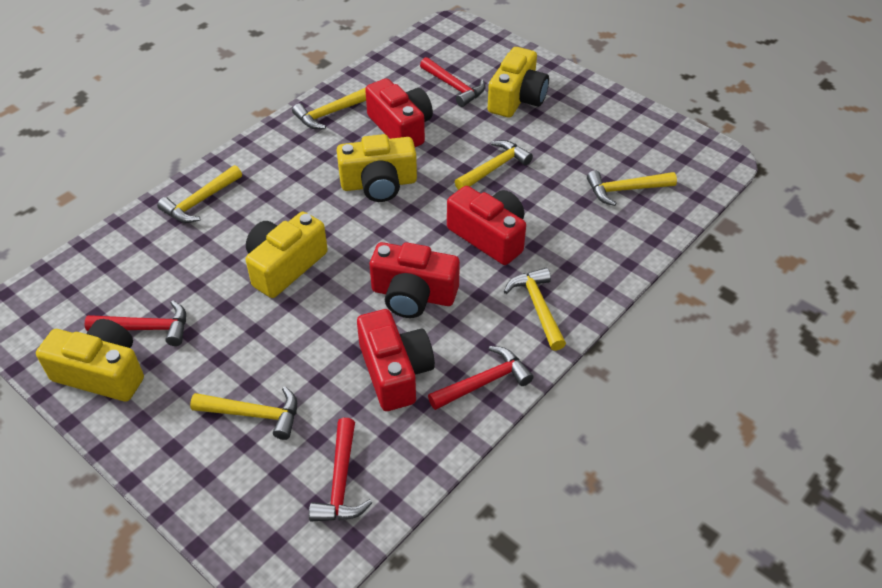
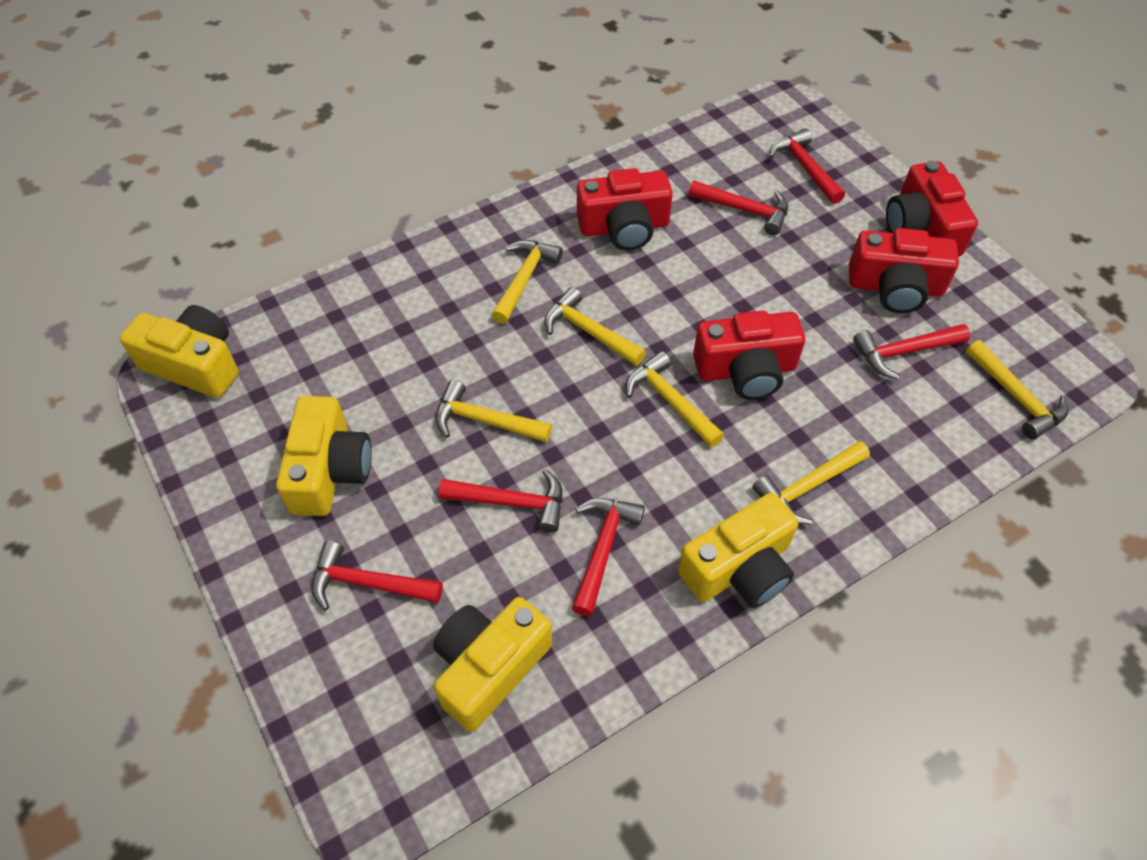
red hammer: [85,300,186,346] [309,418,372,521] [420,57,485,107] [428,346,534,410] = 4 -> [311,541,443,611] [439,469,563,533] [572,498,645,616] [689,181,788,235] [769,128,845,204] [853,324,970,379] = 6

